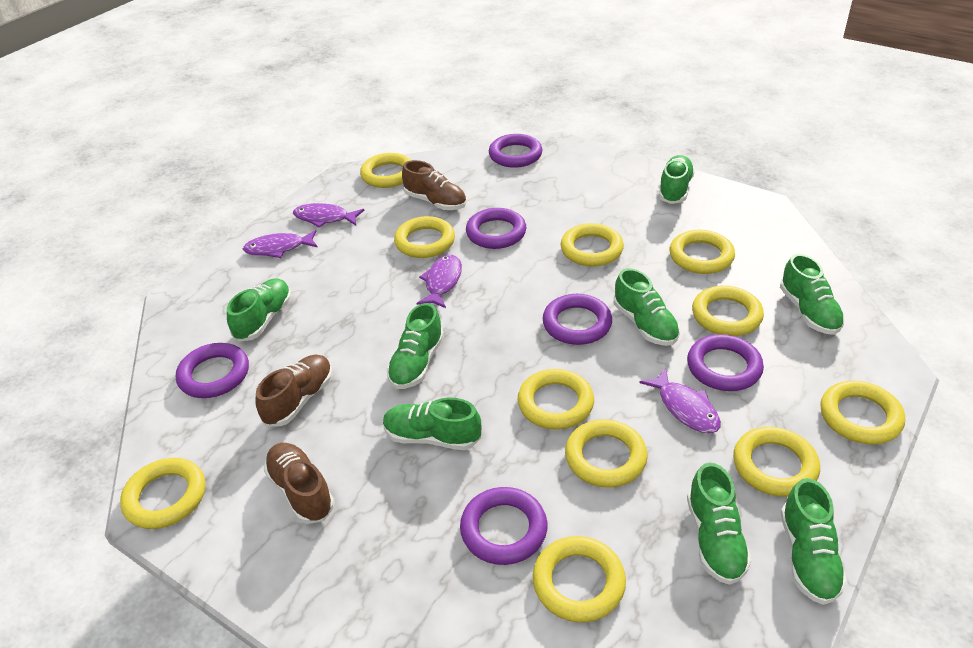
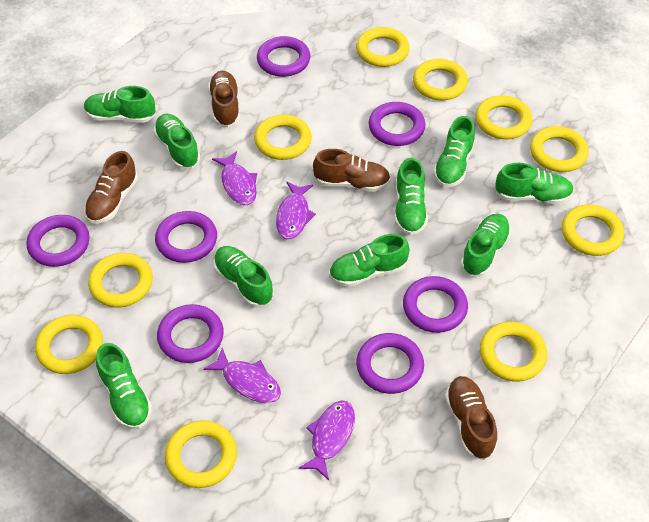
brown shoe: [255,355,333,426] [264,443,334,524] [402,160,466,210] = 3 -> [84,151,138,224] [208,71,240,127] [313,149,391,192] [445,376,497,460] = 4
green shoe: [227,278,291,342] [383,397,481,450] [387,303,444,389] [614,268,680,346] [659,155,695,204] [687,462,752,585] [780,254,845,335] [780,478,847,605] = 8 -> [84,86,156,123] [96,343,152,429] [153,114,200,169] [214,246,274,307] [329,234,410,287] [395,158,428,235] [433,116,475,187] [460,214,511,276] [495,163,574,204] = 9
purple ring: [176,343,249,398] [460,487,548,565] [466,208,526,249] [489,134,542,168] [543,294,612,345] [687,334,764,391] = 6 -> [27,215,90,267] [155,211,217,263] [157,304,224,363] [257,36,310,77] [356,333,424,394] [369,102,425,146] [403,276,468,333] = 7
yellow ring: [120,458,205,529] [360,153,411,188] [394,216,455,258] [518,369,594,430] [533,536,626,622] [561,223,624,267] [565,419,648,488] [670,230,735,274] [692,285,764,336] [733,427,820,497] [820,381,905,444] = 11 -> [35,315,103,374] [88,253,153,307] [165,420,237,488] [254,115,312,160] [356,27,410,67] [413,59,468,100] [476,95,532,139] [480,322,547,382] [530,126,589,172] [562,205,624,256] = 10

